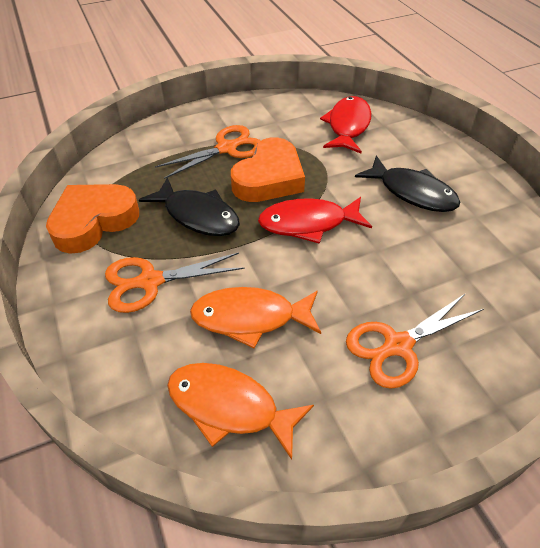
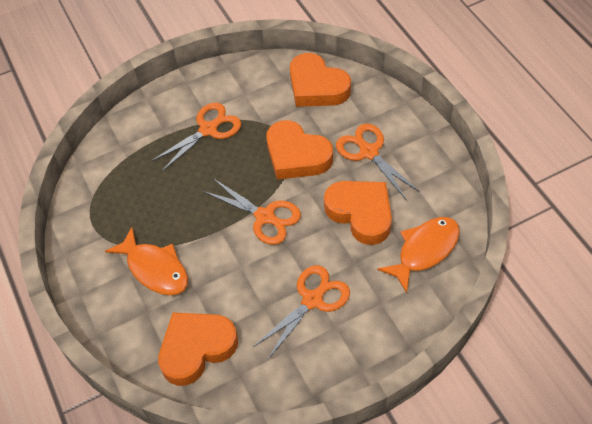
black fish: [139,177,240,236] [355,155,460,212] = 2 -> none = 0
orange heart: [46,184,139,254] [231,137,305,202] = 2 -> [158,312,238,386] [266,120,333,180] [290,53,351,107] [324,181,392,245] = 4
orange scissors: [105,253,245,313] [155,125,261,179] [346,293,484,389] = 3 -> [151,103,241,172] [203,178,301,245] [253,265,350,359] [336,124,420,199] = 4
red fish: [258,197,372,244] [320,96,372,153] = 2 -> none = 0

